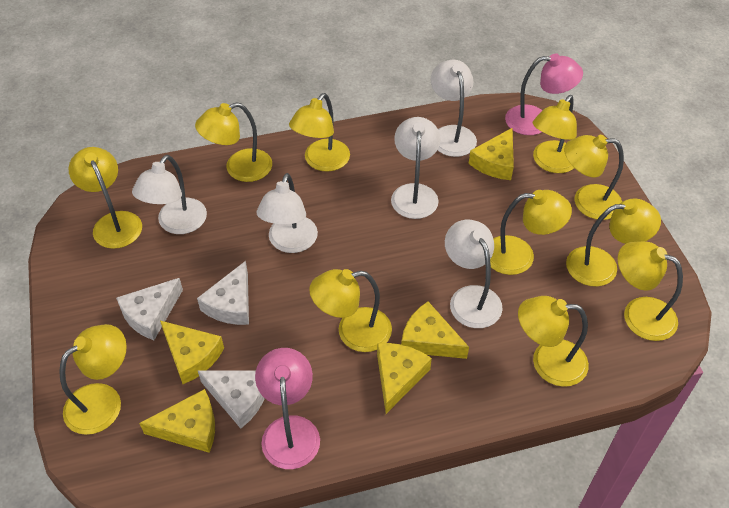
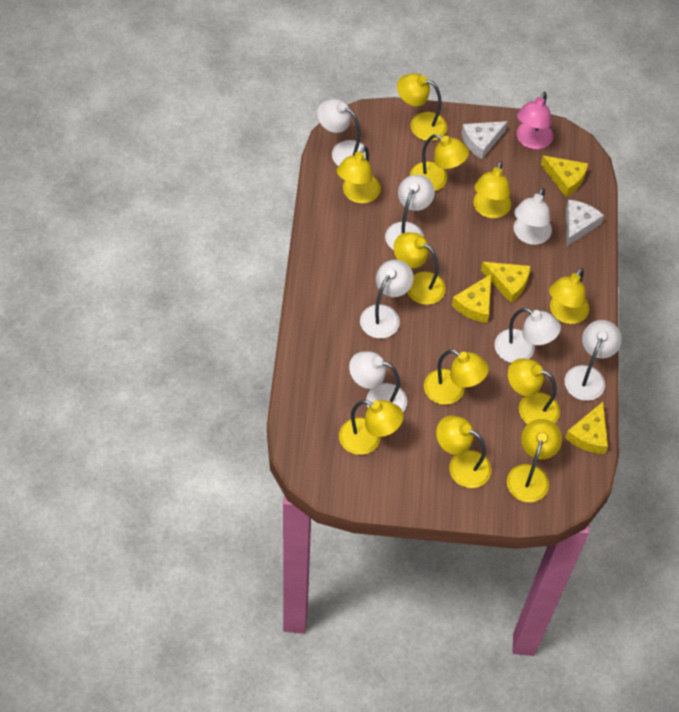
pink lamp: [255,348,320,469] [505,54,583,135] = 2 -> [517,92,553,150] = 1
white cheese: [116,278,183,340] [197,261,249,325] [198,371,265,428] = 3 -> [462,121,508,159] [566,200,604,247] = 2
white lamp: [132,155,207,234] [257,173,318,253] [391,117,441,219] [431,60,477,157] [445,220,503,328] = 5 -> [317,99,366,166] [349,351,407,412] [360,260,414,339] [385,175,435,250] [495,308,561,363] [514,188,552,245] [565,320,622,401] = 7
yellow cheese: [139,389,215,453] [160,321,224,384] [377,343,432,414] [401,302,469,359] [469,128,514,180] = 5 -> [452,274,491,323] [481,262,530,303] [541,156,588,197] [565,402,608,454] = 4

